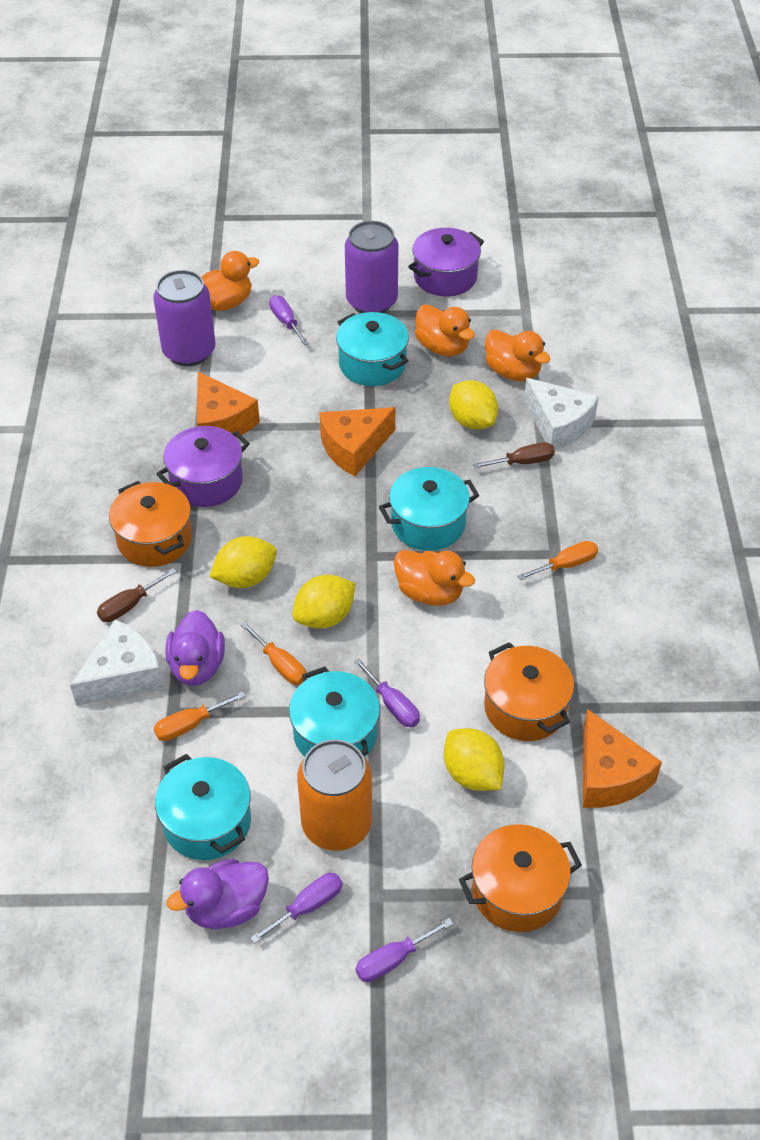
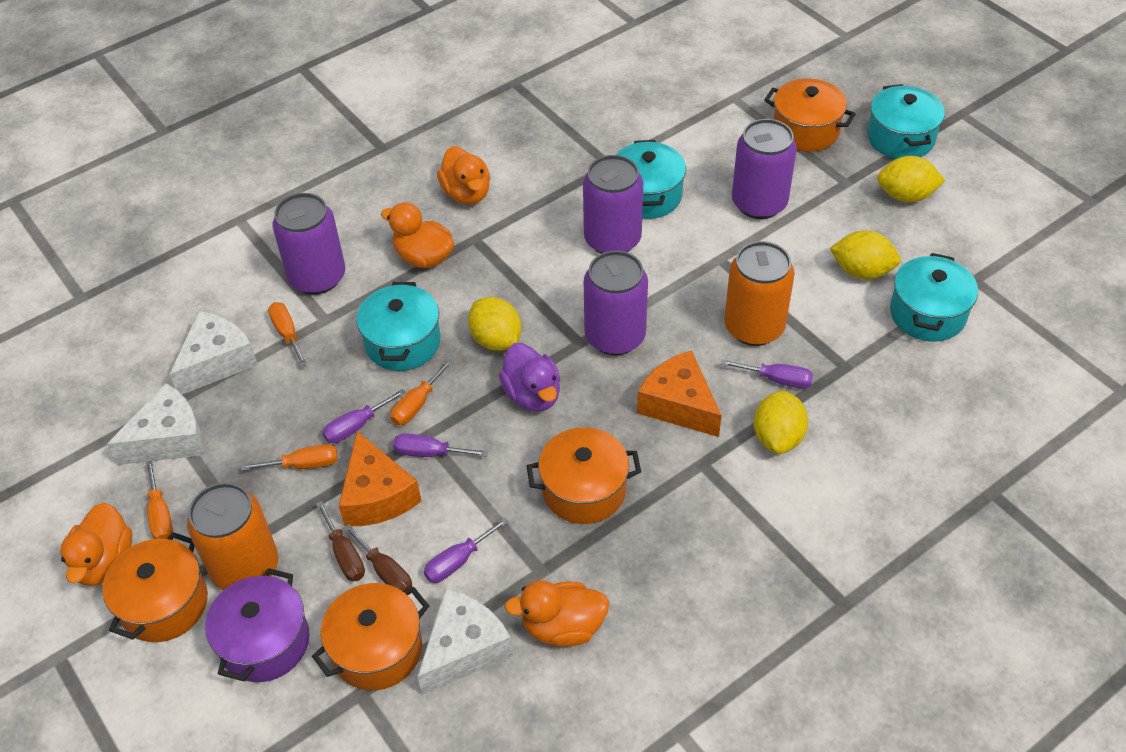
orange can: [297,739,372,851] = 1 -> [187,482,278,590] [724,241,795,346] = 2
orange cheese: [197,372,260,438] [319,407,395,476] [583,709,662,808] = 3 -> [339,431,422,526] [637,350,722,437] = 2
orange pot: [109,481,192,567] [459,824,582,932] [484,642,574,741] = 3 -> [102,532,208,642] [312,583,429,690] [527,427,641,524] [764,78,856,152] = 4
orange screwdriver: [154,691,246,741] [241,622,307,685] [517,541,598,580] = 3 -> [146,460,173,539] [241,444,338,471] [268,302,308,367] [391,359,453,425] = 4
purple can: [153,270,215,366] [345,221,399,313] = 2 -> [272,193,345,295] [583,155,643,254] [584,251,648,355] [732,119,797,219] = 4
purple duck: [165,610,225,686] [167,859,269,929] = 2 -> [499,343,560,412] = 1
purple pot: [156,426,250,507] [408,228,484,296] = 2 -> [205,568,310,682] = 1
white cheese: [70,619,164,706] [524,378,599,450] = 2 -> [107,383,205,465] [170,311,258,395] [417,588,513,695] = 3

